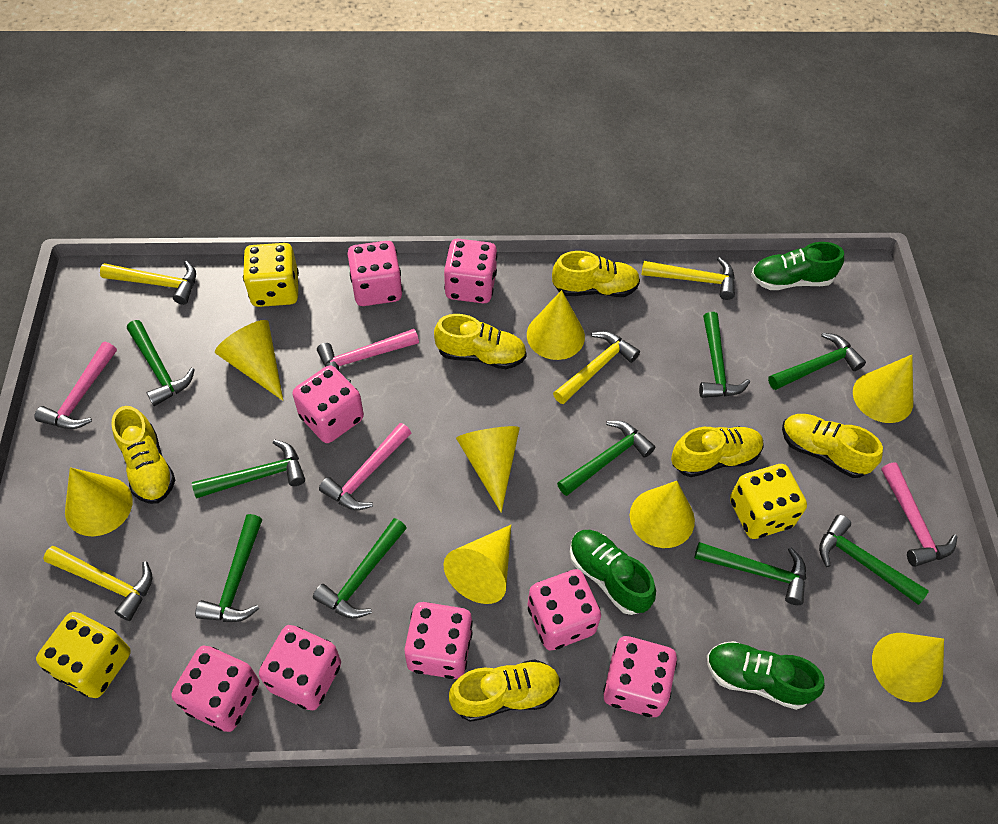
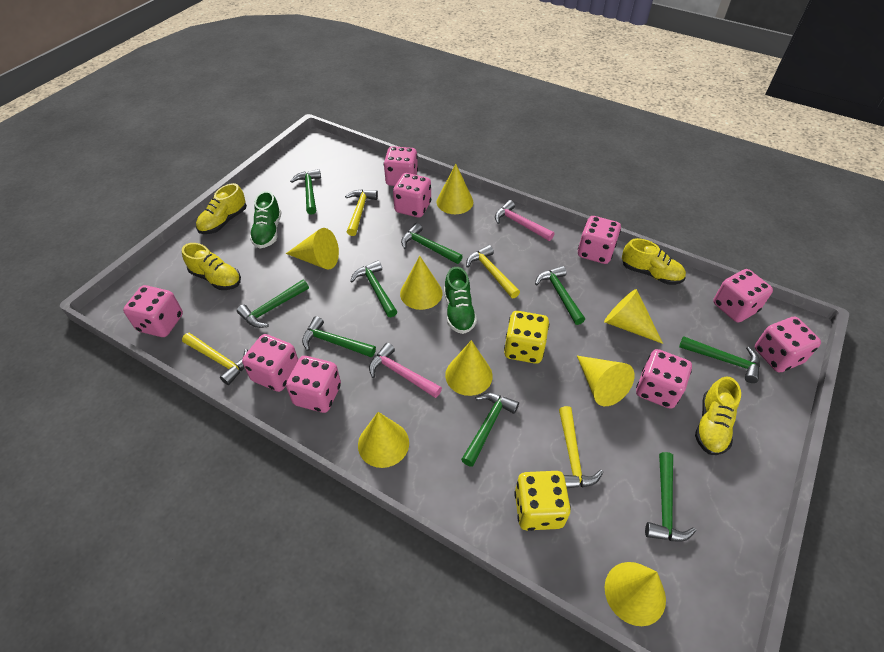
green shoe: [570,530,656,615] [707,641,825,710] [751,242,844,290] = 3 -> [250,191,282,249] [444,267,477,334] = 2
pink dice: [172,645,259,732] [259,625,341,710] [293,365,364,443] [347,241,403,306] [404,602,473,679] [444,239,497,303] [528,569,601,650] [603,636,677,717] = 8 -> [123,285,183,337] [242,334,298,392] [286,356,341,413] [384,146,418,186] [393,173,431,218] [578,216,621,264] [636,349,692,409] [713,269,773,323] [755,317,821,373] = 9
pink hammer: [34,342,117,429] [317,329,419,383] [319,423,411,510] [881,462,957,567] = 4 -> [369,343,442,398] [495,200,554,241] = 2
yellow dice: [36,612,131,698] [243,243,299,307] [730,464,807,539] = 3 -> [504,311,549,364] [514,471,571,531] = 2
yellow shoe: [112,406,175,504] [434,314,527,369] [449,660,561,722] [552,251,640,297] [671,426,763,477] [782,414,883,478] = 6 -> [182,243,241,290] [196,183,247,234] [622,238,686,285] [695,377,741,455] = 4

